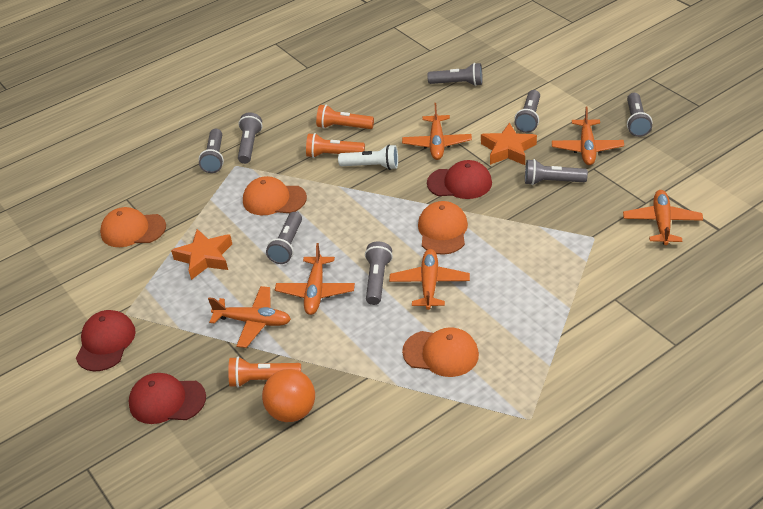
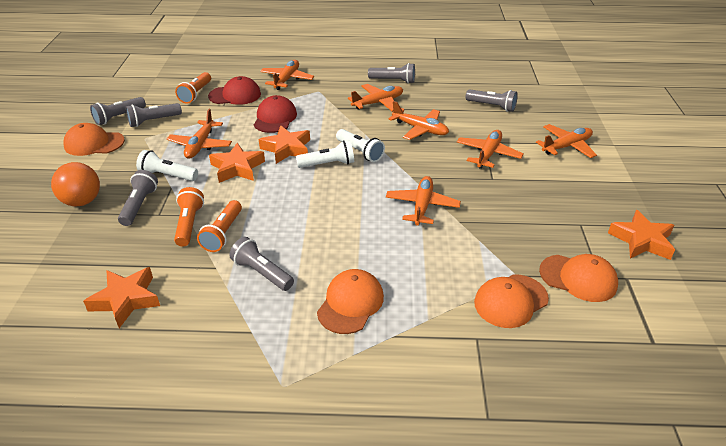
grey flashlight: [199,129,224,173] [238,112,263,164] [266,212,302,264] [365,241,393,305] [427,63,483,86] [515,90,540,133] [525,159,588,185] [627,93,652,137] = 8 -> [90,97,146,125] [118,170,158,226] [126,103,182,127] [229,237,294,291] [368,63,415,84] [466,89,518,112] = 6
orange plane: [208,286,291,348] [275,243,355,315] [389,249,470,310] [402,103,472,160] [552,106,624,165] [623,190,703,245] = 6 -> [167,109,232,159] [260,60,314,90] [348,84,403,112] [386,176,461,226] [388,101,449,140] [457,130,524,169] [536,124,597,158] = 7
orange star: [171,229,232,280] [481,123,537,165] = 2 -> [83,267,160,328] [209,143,265,183] [259,125,310,164] [608,210,675,260] = 4
red cap: [76,310,136,371] [128,373,206,424] [427,160,492,199] = 3 -> [208,76,261,105] [254,95,297,133] = 2
white flashlight: [338,144,398,170] = 1 -> [136,150,198,181] [296,140,354,168] [336,129,385,162] = 3

